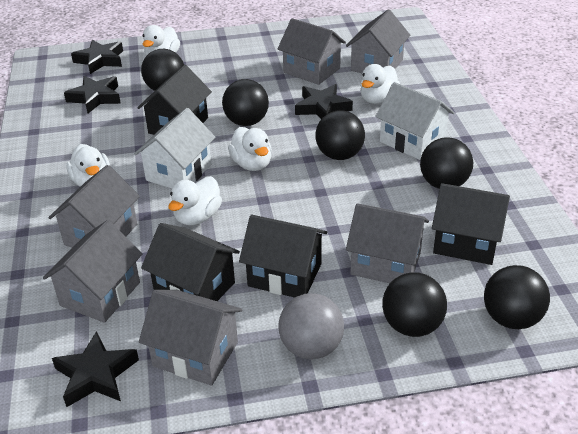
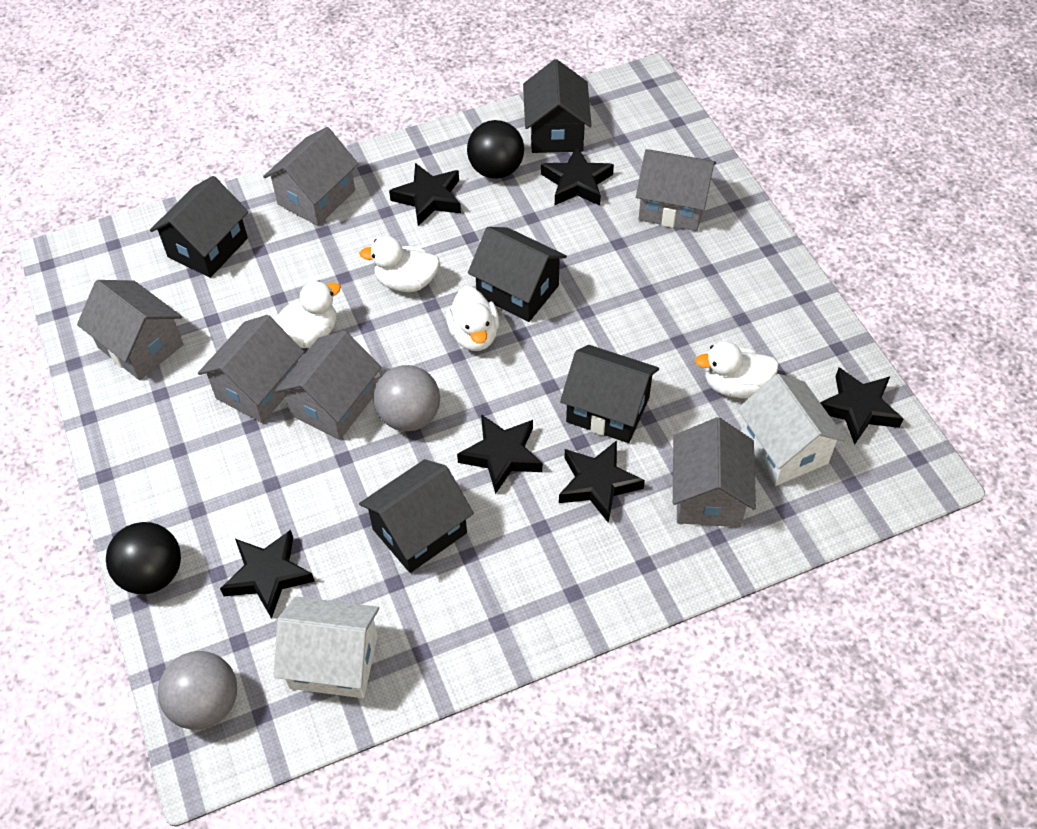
black ball: [141,49,184,91] [222,79,269,126] [315,110,365,160] [382,273,447,337] [420,137,473,189] [484,265,550,329] = 6 -> [106,522,181,594] [467,120,524,179] = 2
black house: [137,65,212,135] [141,223,240,301] [239,215,327,298] [432,183,510,265] = 4 -> [150,176,248,278] [359,459,474,573] [468,227,567,322] [523,59,592,153] [560,345,659,443] = 5
black star: [52,331,139,407] [64,76,121,113] [71,40,123,74] [295,84,353,119] = 4 -> [220,530,315,619] [389,163,461,226] [457,414,543,494] [541,146,614,206] [559,440,645,523] [820,368,904,444] = 6
grey ball: [278,293,344,360] = 1 -> [158,651,237,730] [374,365,440,431] = 2
white duck: [66,144,110,187] [143,25,180,56] [168,176,222,225] [228,127,272,171] [360,64,400,104] = 5 -> [276,281,341,348] [359,236,440,292] [446,286,499,351] [695,341,779,398] = 4

